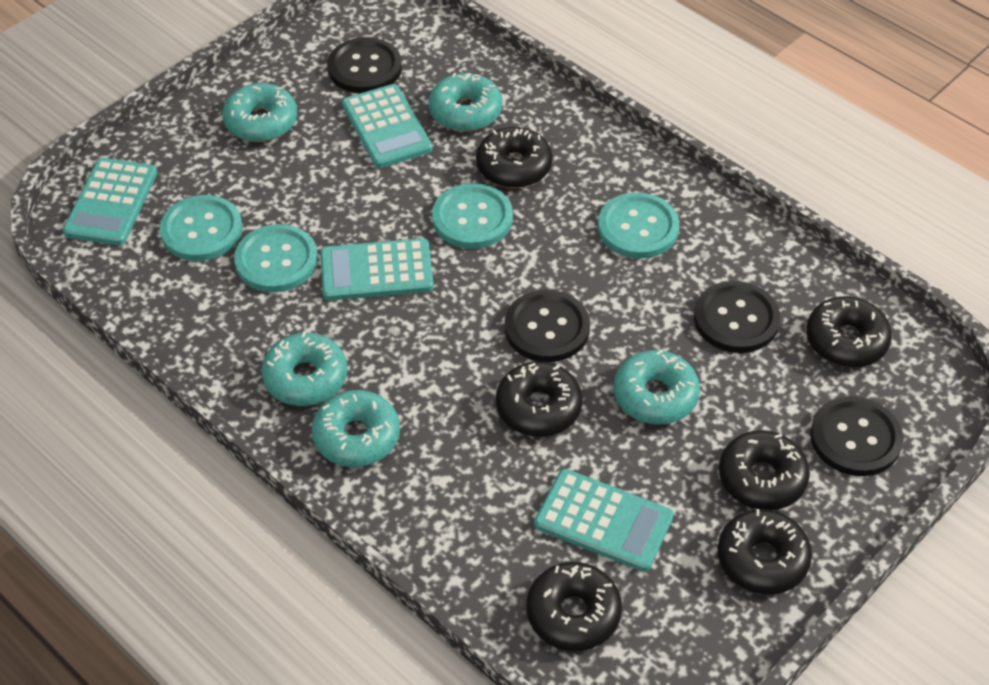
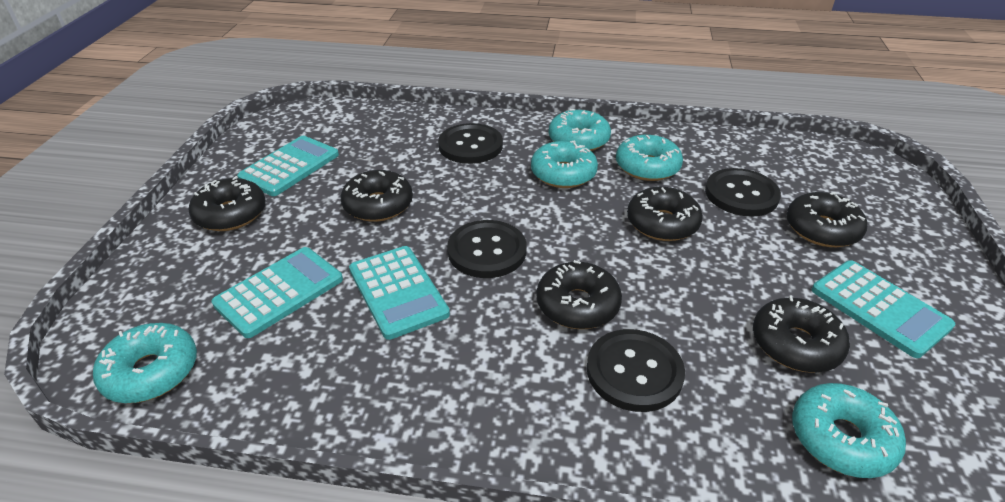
turquoise button: [160,195,243,261] [234,224,318,292] [432,183,513,249] [598,192,679,259] = 4 -> none = 0

